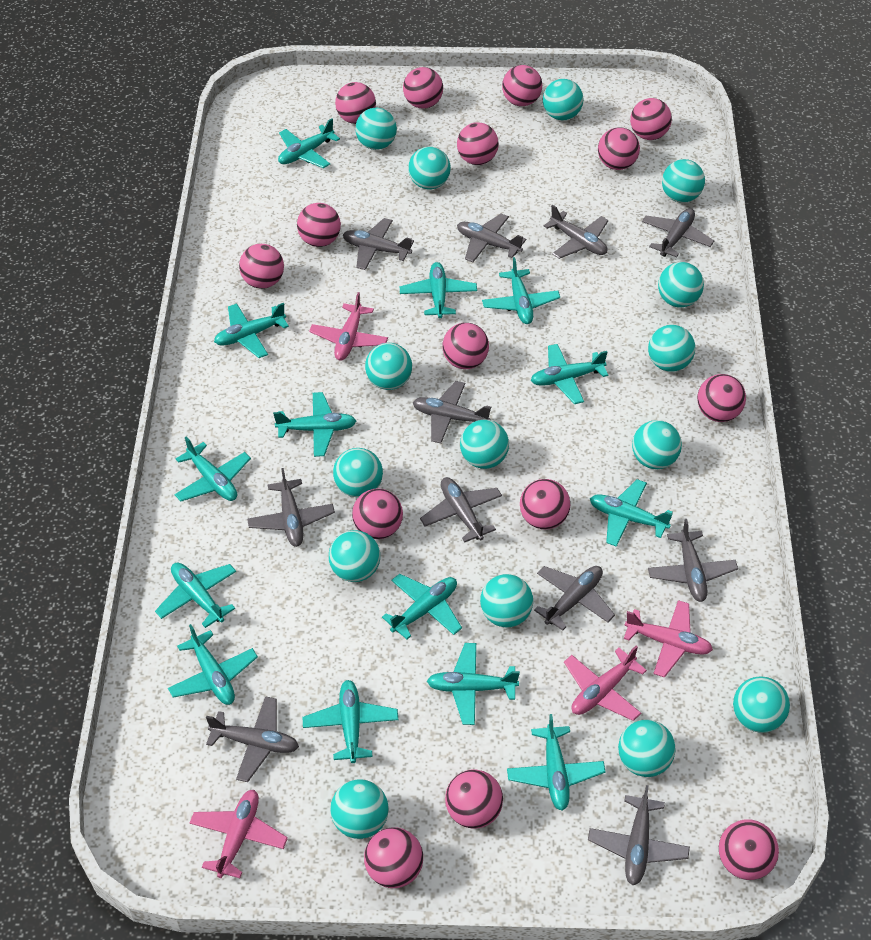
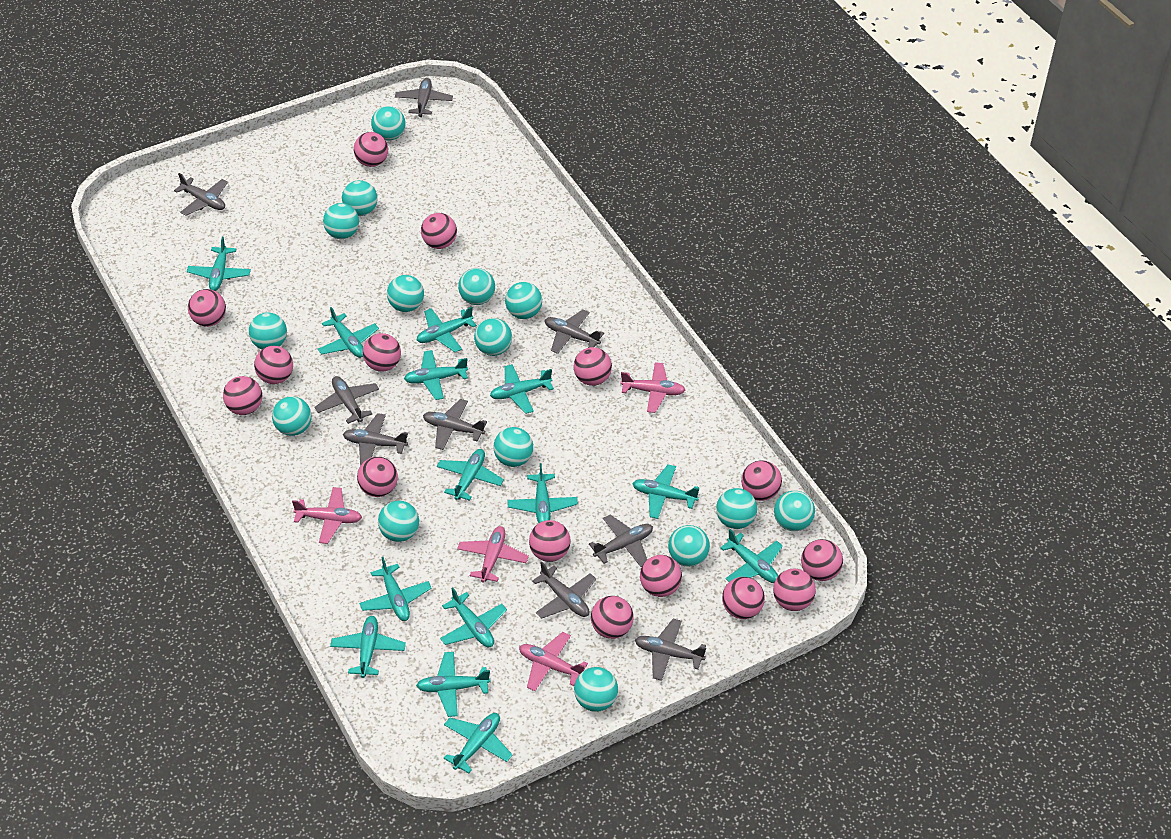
grey plane: [206,696,299,782] [247,468,335,547] [343,218,414,270] [413,381,491,443] [420,477,502,542] [457,213,526,262] [534,566,615,631] [544,205,608,259] [588,785,690,885] [642,208,714,257] [648,519,738,602] = 11 -> [174,173,228,216] [314,376,379,424] [343,413,408,465] [395,78,453,117] [423,399,487,450] [532,562,596,619] [545,309,604,354] [589,514,653,567] [635,619,706,681] = 9

